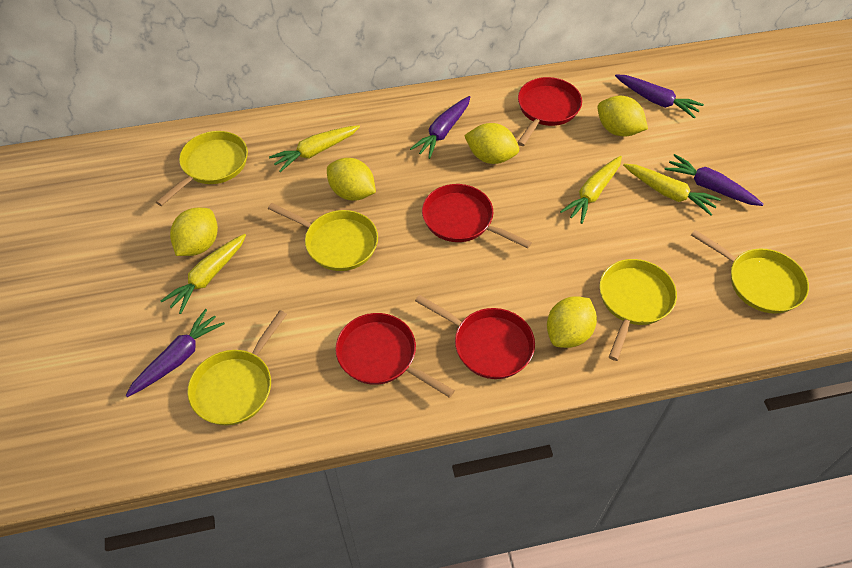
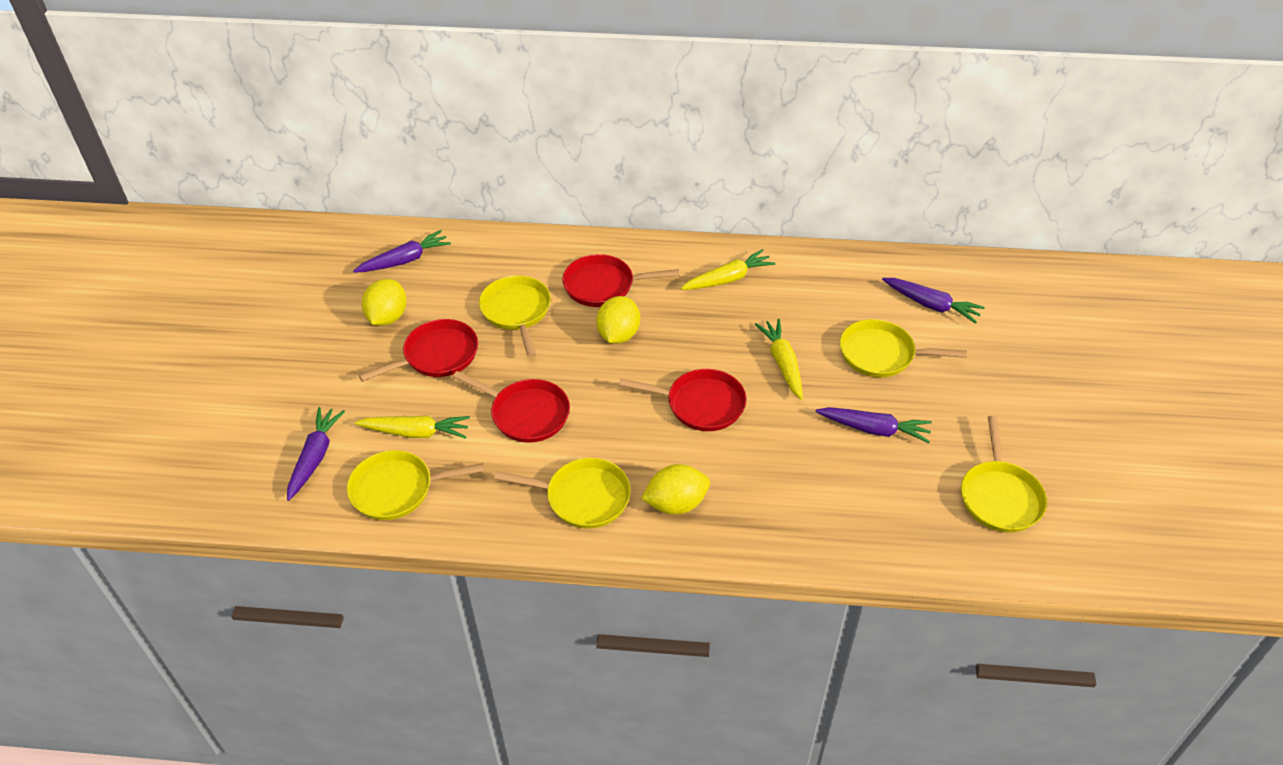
yellow carrot: [161,234,246,314] [269,125,360,172] [560,156,622,224] [623,164,721,216] = 4 -> [355,415,470,439] [681,249,775,290] [755,319,803,400] = 3
yellow lemon: [170,208,218,256] [327,158,376,201] [464,123,519,164] [547,296,597,348] [597,96,648,137] = 5 -> [362,279,407,326] [596,296,640,344] [641,464,710,515] = 3

